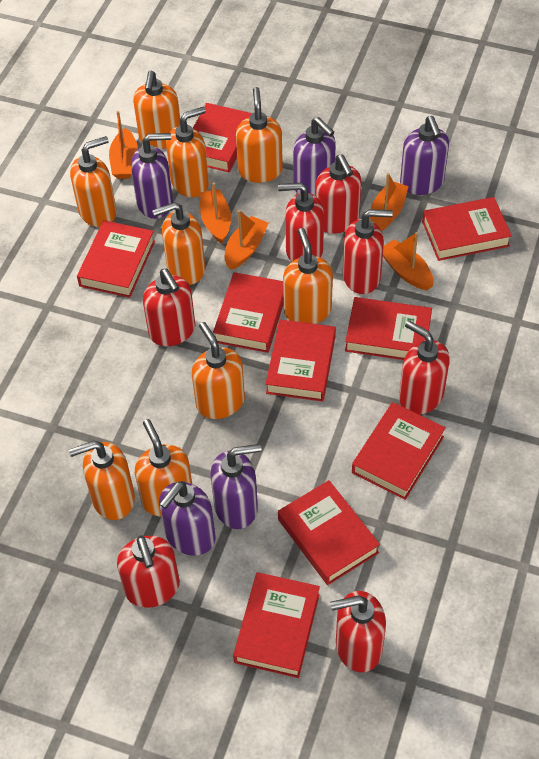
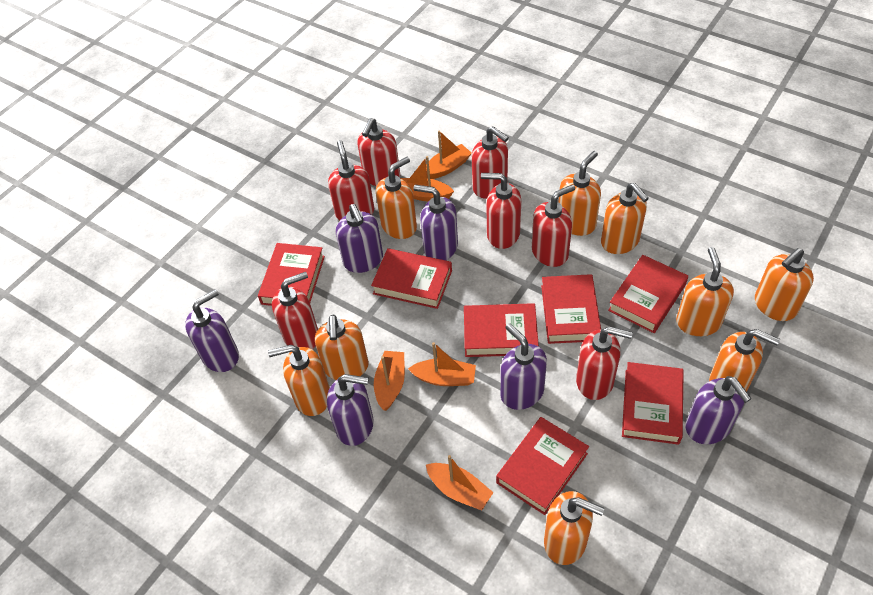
purple soap dispenser: [131,133,173,219] [159,481,215,556] [210,444,261,529] [293,117,336,195] [400,116,449,195] = 5 -> [185,289,239,372] [327,374,374,446] [336,204,383,273] [414,185,458,260] [501,323,547,410] [686,376,752,444] = 6
red book: [77,220,155,298] [193,103,253,172] [213,272,284,353] [233,572,320,678] [266,319,336,402] [278,480,380,585] [345,297,432,360] [352,402,446,500] [422,197,512,261] = 9 -> [258,243,325,306] [371,248,452,309] [464,303,539,357] [496,417,589,515] [541,274,601,344] [608,255,688,333] [622,362,684,445] = 7

